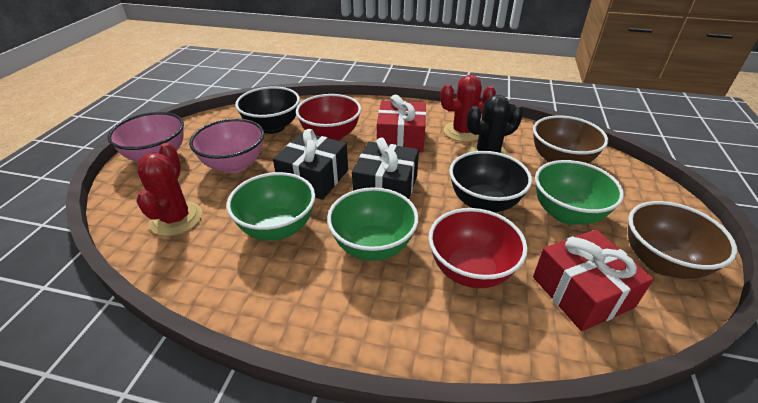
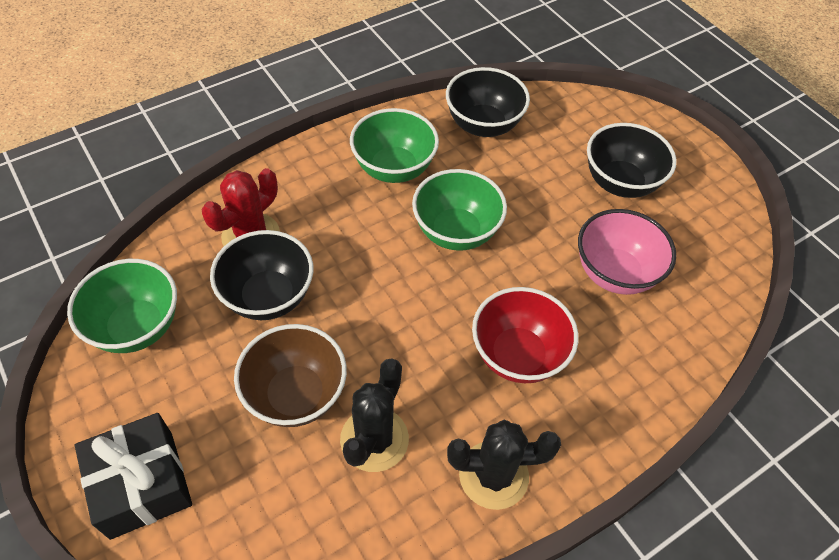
black bowl: [235,86,300,134] [449,151,532,212] = 2 -> [210,230,313,320] [446,67,530,137] [587,123,677,198] = 3
black cactus: [467,95,523,156] = 1 -> [340,358,409,472] [447,420,561,510] = 2
black gift: [273,129,348,200] [352,138,419,199] = 2 -> [75,413,192,540] = 1
brown bowl: [533,115,608,163] [628,201,737,279] = 2 -> [234,324,347,427] = 1
pink bowl: [107,112,184,162] [189,119,264,173] = 2 -> [578,209,676,295] = 1
red bowl: [296,94,361,141] [429,208,528,288] = 2 -> [472,287,579,383] = 1
red cactus: [136,143,202,236] [440,75,496,142] = 2 -> [202,168,280,246] = 1
red gift: [377,95,426,153] [533,229,654,331] = 2 -> none = 0

